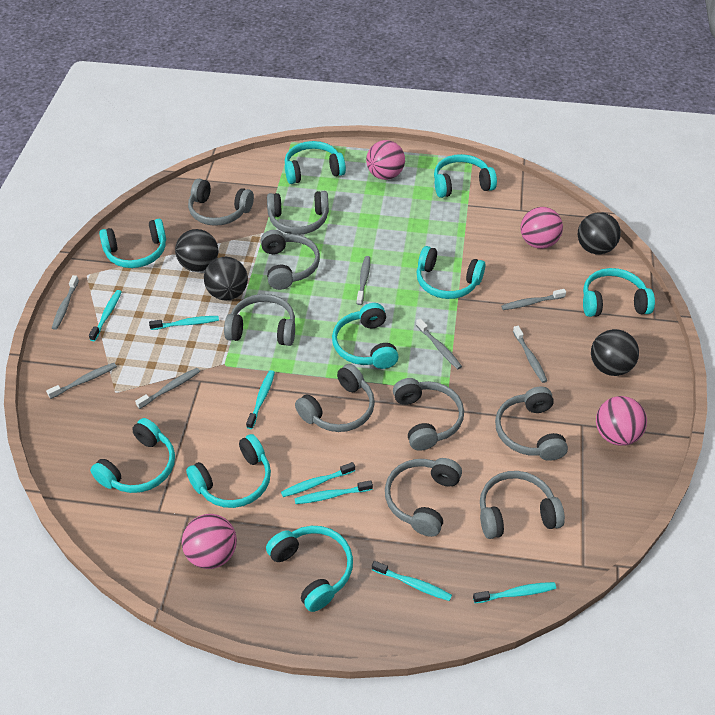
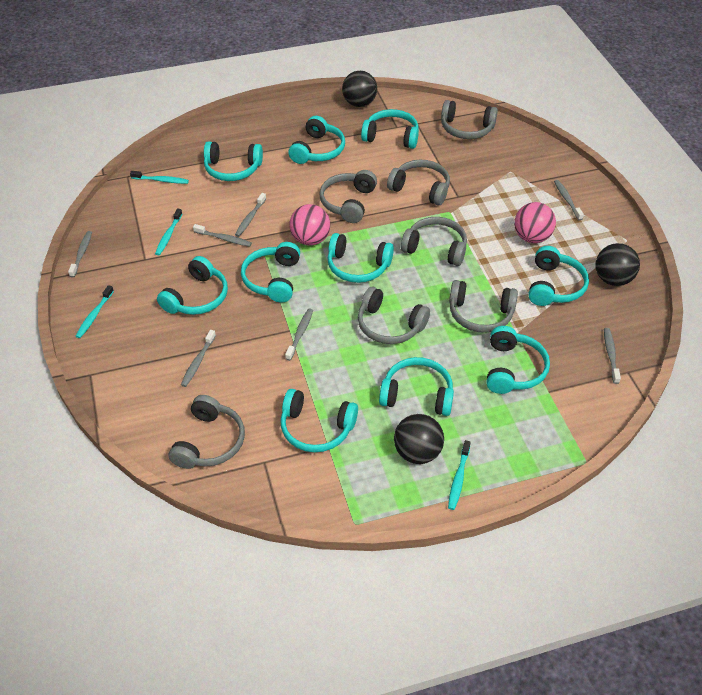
black ball: [175,229,218,272] [204,257,248,300] [578,212,621,254] [591,329,639,376] = 4 -> [342,71,377,107] [394,414,444,464] [596,243,640,286] = 3
grey headphones: [188,179,254,226] [224,294,295,346] [261,230,320,290] [267,191,329,235] [295,364,375,432] [385,458,462,537] [393,378,464,451] [480,471,565,539] [495,387,568,461] = 9 -> [168,395,245,469] [319,170,377,223] [358,287,430,344] [387,160,450,205] [401,217,467,266] [441,100,498,139] [449,280,518,333] = 7
pink ball: [182,514,237,569] [366,140,405,180] [521,207,563,249] [596,396,647,446] = 4 -> [290,204,330,246] [514,202,556,243] = 2
turquoise headphones: [90,418,175,493] [99,219,166,268] [186,434,271,508] [266,526,353,612] [285,141,346,184] [332,303,399,369] [417,246,485,299] [434,154,497,198] [583,268,655,317] = 9 -> [157,256,228,315] [204,141,263,181] [241,242,300,303] [280,389,358,452] [288,116,345,164] [327,233,394,283] [361,109,419,149] [379,357,454,416] [486,326,550,394] [528,246,589,306] = 10
turquoise toothbrush: [89,290,122,341] [149,316,219,330] [246,370,275,429] [281,462,355,497] [294,480,373,504] [372,561,452,601] [473,582,556,603] = 7 -> [76,285,114,338] [130,171,189,184] [155,208,182,255] [448,440,471,510] = 4

